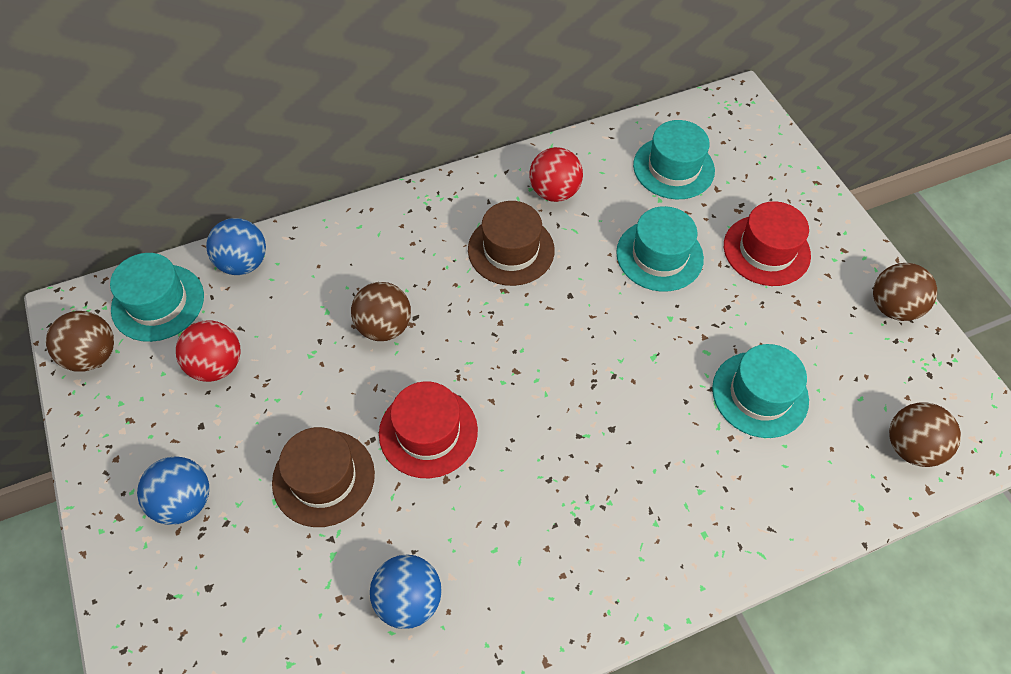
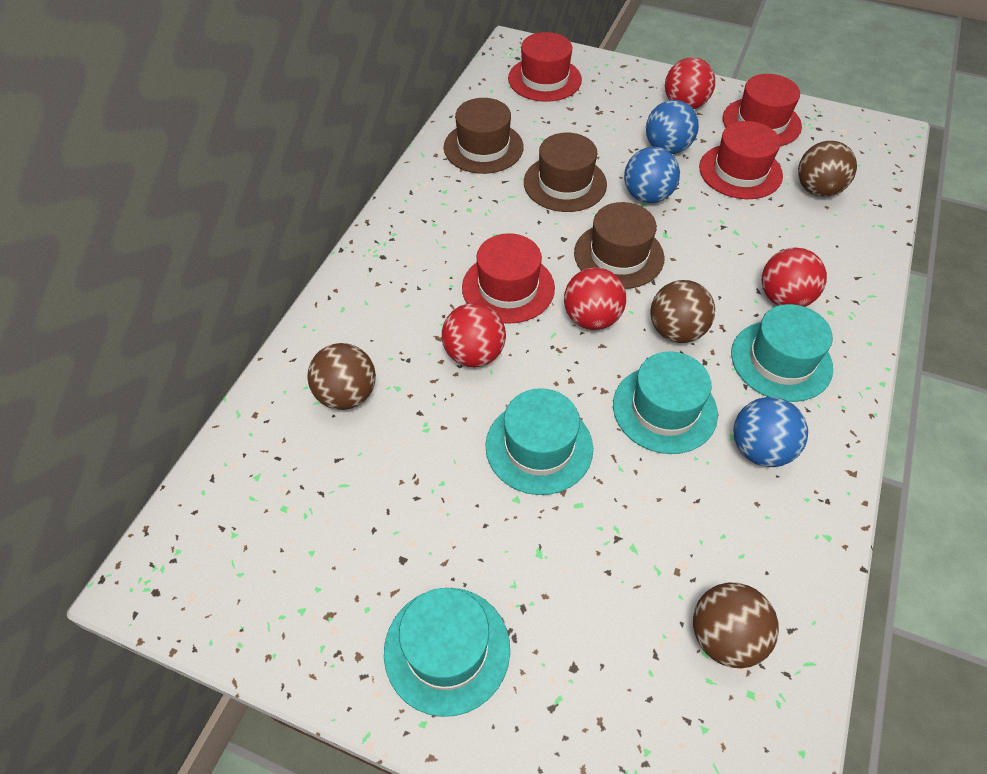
brown hat: [272,427,375,527] [468,201,555,286] = 2 -> [444,98,523,174] [524,133,607,212] [574,202,665,289] = 3
red ball: [176,320,241,382] [529,147,583,202] = 2 -> [442,303,506,367] [564,267,626,330] [665,58,715,109] [762,248,827,307] = 4
red hat: [379,381,478,478] [724,201,811,286] = 2 -> [462,233,555,324] [508,32,582,102] [699,121,783,199] [723,74,802,146] = 4

